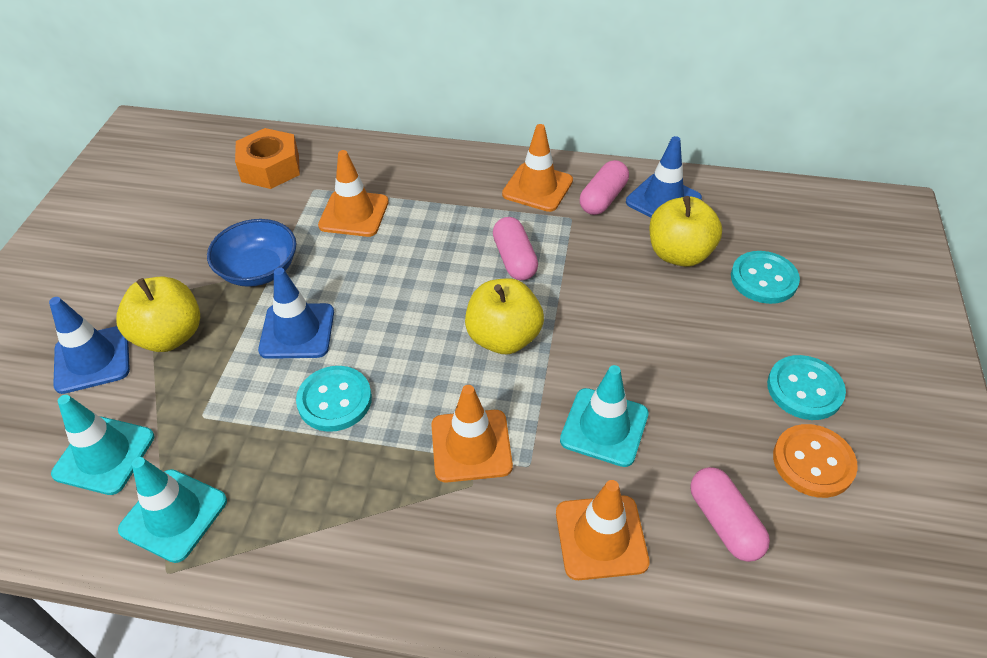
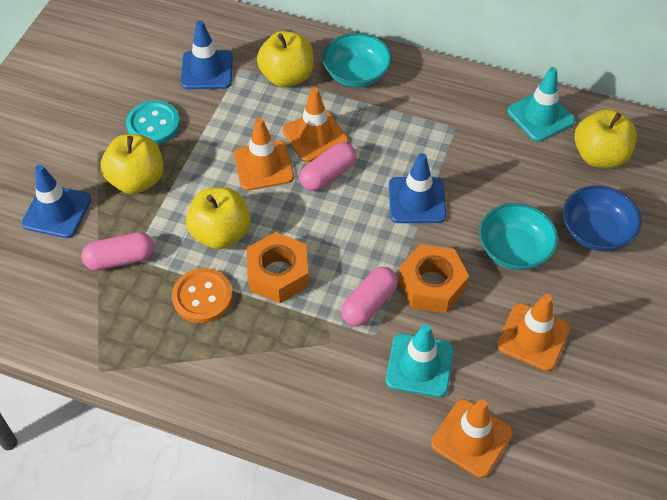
orange nut: [235,128,300,189] = 1 -> [247,232,309,303] [398,244,469,313] = 2
turquoise bowl: none = 0 -> [323,33,392,88] [479,203,558,270] = 2
turquoise button: [296,366,372,432] [731,251,800,304] [767,355,846,420] = 3 -> [126,100,180,144] = 1
turquoise traffic cone: [51,395,154,495] [118,457,227,563] [560,365,649,467] = 3 -> [386,324,454,397] [507,67,575,142] = 2
yellow apple: [116,276,200,352] [465,278,544,354] [649,196,722,267] = 3 -> [101,134,164,194] [186,187,251,249] [257,31,314,87] [574,109,637,168] = 4

